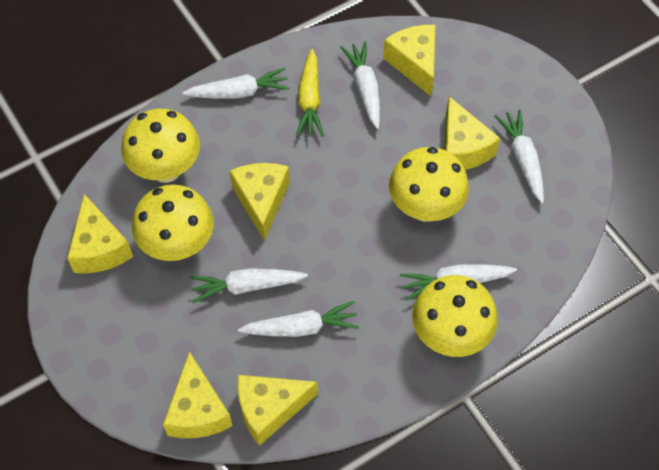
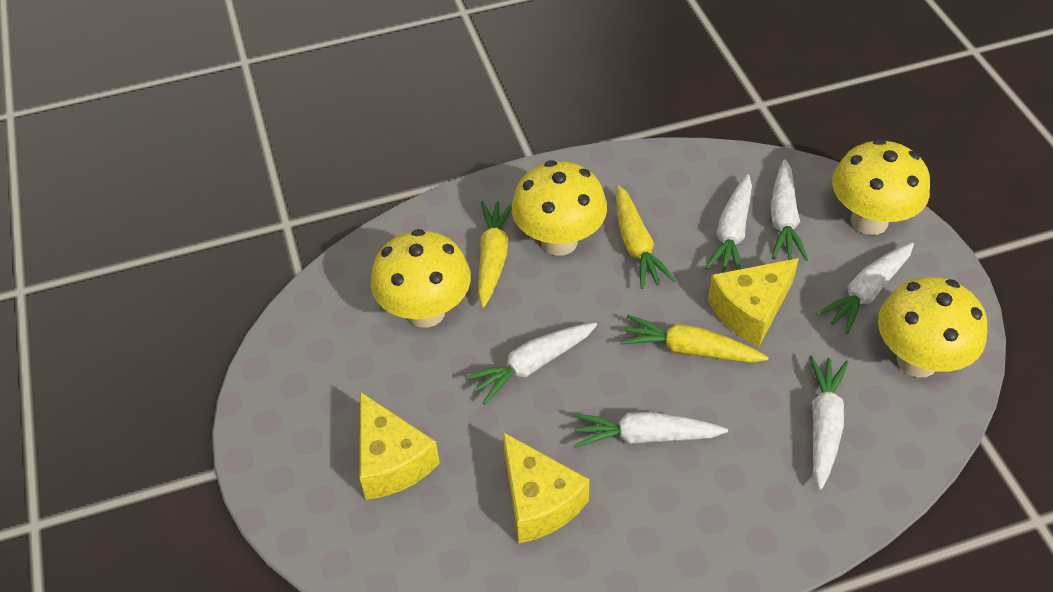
yellow carrot: [296,49,324,137] = 1 -> [478,201,512,308] [616,185,675,289] [620,315,769,363] = 3
yellow cheese: [67,194,133,273] [163,351,232,438] [229,163,290,241] [237,375,318,446] [383,25,435,96] [444,97,500,170] = 6 -> [360,392,440,500] [503,432,590,543] [708,258,799,347] = 3

